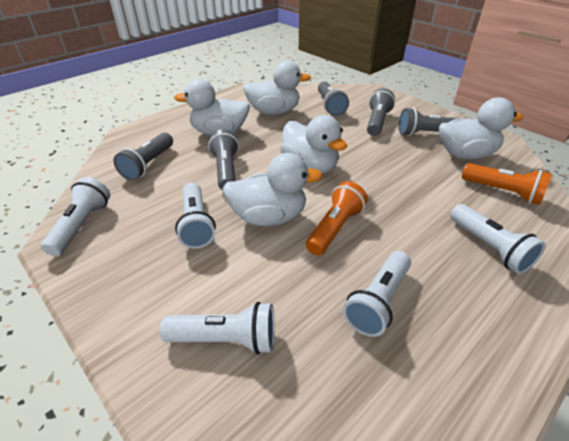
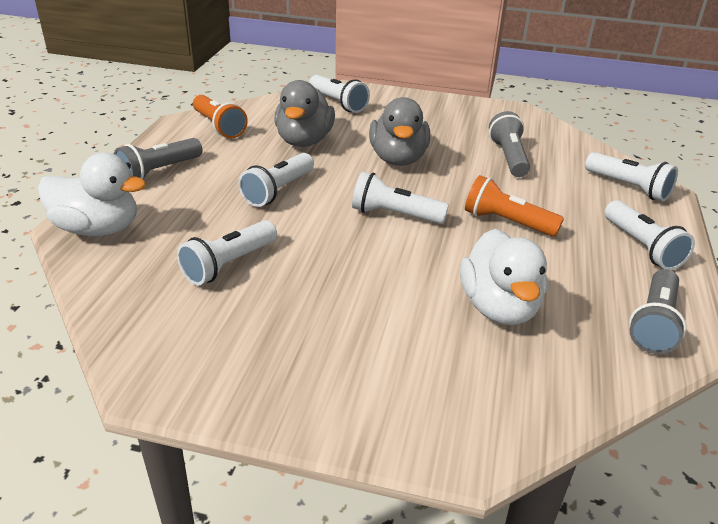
grey duck: none = 0 -> [274,80,335,147] [369,97,430,166] = 2
grey flashlight: [113,133,173,180] [208,129,239,190] [318,81,349,116] [367,88,395,136] [399,108,460,136] = 5 -> [114,138,202,179] [489,111,530,177] [629,269,686,354] = 3
white duck: [174,79,250,136] [223,153,323,226] [243,61,311,115] [280,115,347,174] [439,97,523,159] = 5 -> [38,152,146,236] [460,229,547,325] = 2
white flashlight: [41,177,110,256] [160,302,275,354] [175,182,216,249] [343,251,411,337] [450,204,546,274] = 5 -> [177,220,277,286] [238,153,314,207] [309,75,370,113] [352,171,449,224] [585,152,678,201] [604,200,695,270] = 6

